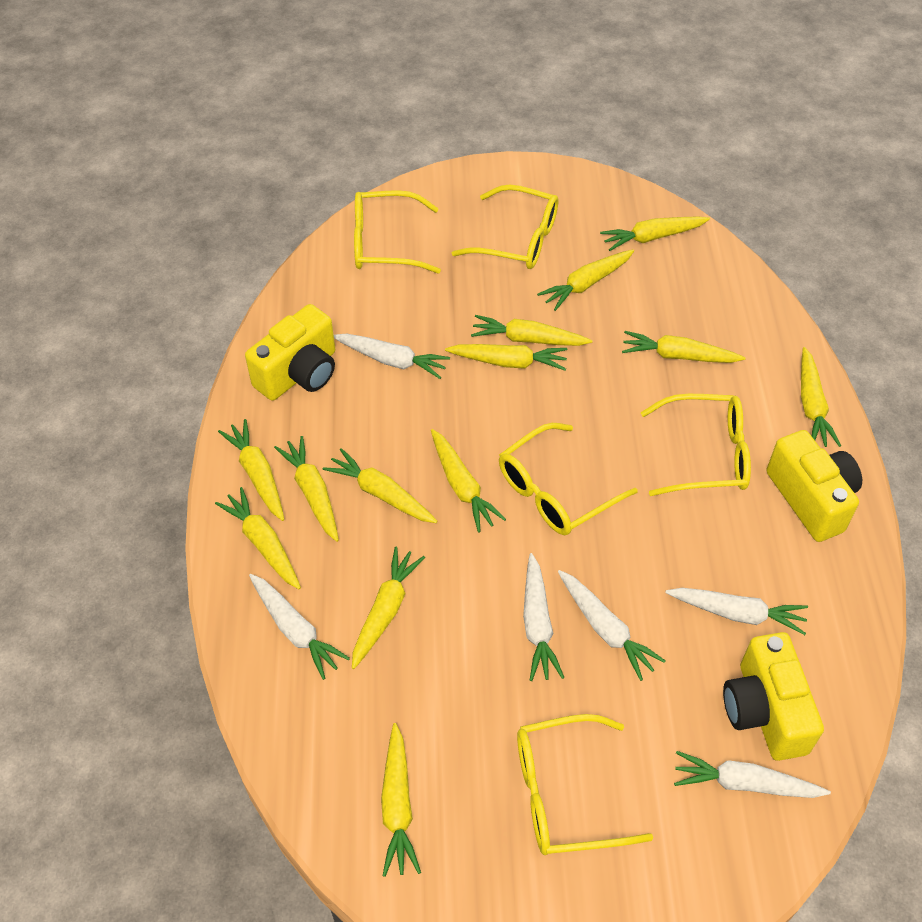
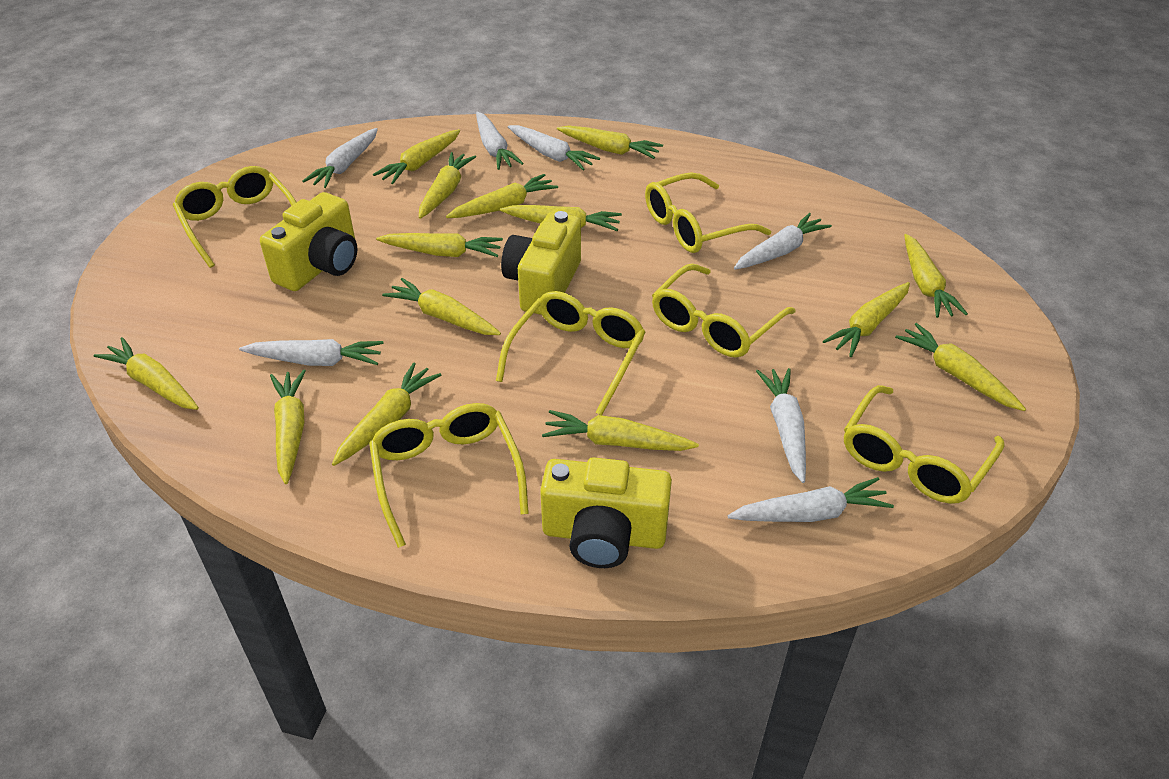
white carrot: [249,574,350,680] [334,333,450,379] [523,553,565,681] [558,570,666,681] [665,588,808,635] [674,751,831,798] = 6 -> [239,339,384,366] [302,128,378,188] [476,112,524,170] [508,125,600,171] [728,477,894,522] [734,213,832,270] [756,368,806,483] = 7
yellow carrot: [215,487,301,589] [218,419,284,521] [274,436,339,542] [322,448,438,523] [352,547,425,669] [381,723,421,877] [431,429,506,533] [445,344,567,371] [471,315,592,346] [537,249,634,311] [600,216,710,251] [622,331,745,363] [801,347,841,447] = 13 -> [93,337,199,410] [270,370,306,484] [332,362,441,466] [373,129,460,184] [376,233,503,257] [382,278,501,335] [419,152,476,219] [446,174,558,218] [500,205,622,231] [542,410,699,451] [557,126,663,159] [823,282,910,357] [895,323,1026,411] [904,234,968,318] = 14
yellow glasses: [354,190,441,274] [452,184,558,269] [499,423,638,535] [517,714,653,855] [641,394,751,496] = 5 -> [173,166,297,268] [369,403,529,548] [496,291,645,415] [645,172,771,253] [652,264,796,358] [844,385,1005,504] = 6

